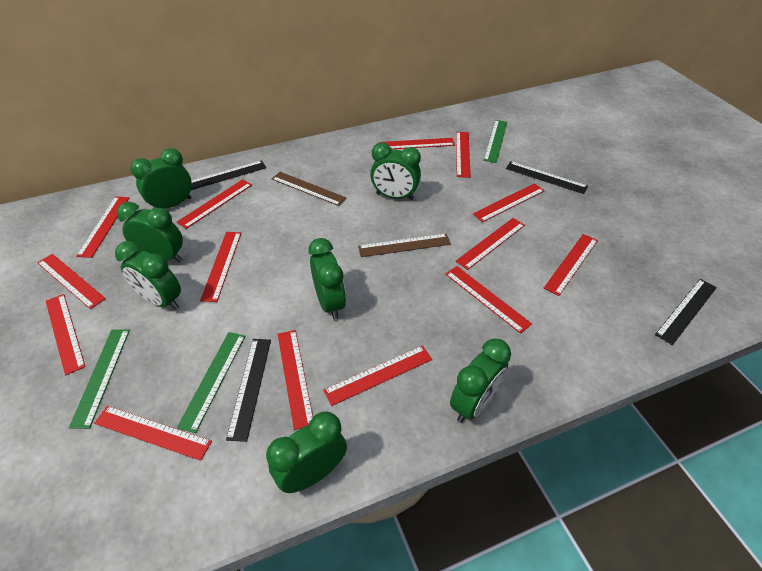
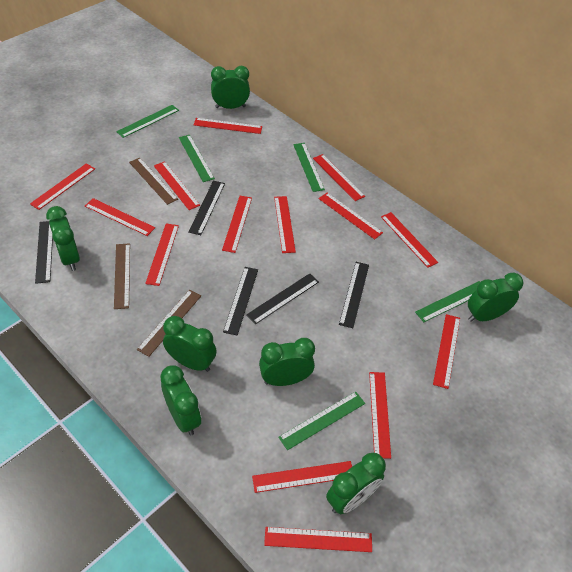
black ruler: [191,160,266,190] [226,339,271,442] [506,161,588,194] [655,279,717,345] = 4 -> [35,221,53,284] [188,181,225,235] [223,267,258,336] [246,273,319,324] [339,262,369,328] = 5
brown ruler: [272,172,347,206] [358,234,451,257] = 2 -> [114,243,130,309] [129,158,178,205] [137,290,201,357] = 3
green ruler: [69,329,130,429] [177,332,245,433] [483,120,507,163] = 3 -> [116,105,179,138] [179,135,215,182] [278,392,365,450] [293,143,325,192] [415,281,480,322] = 5

